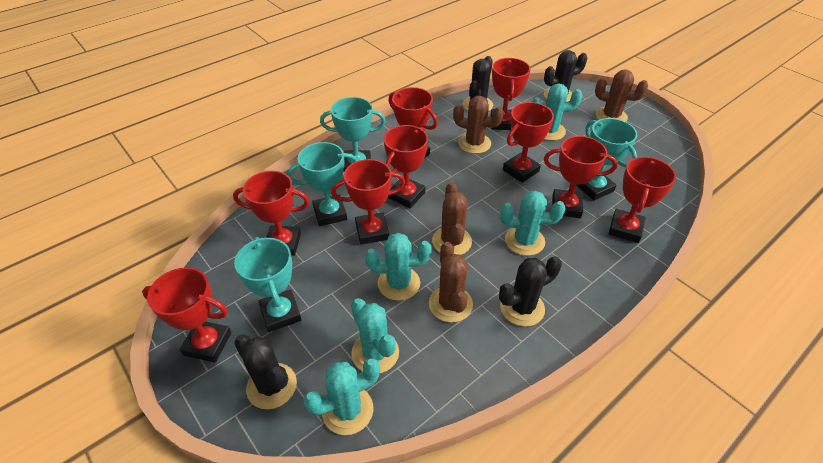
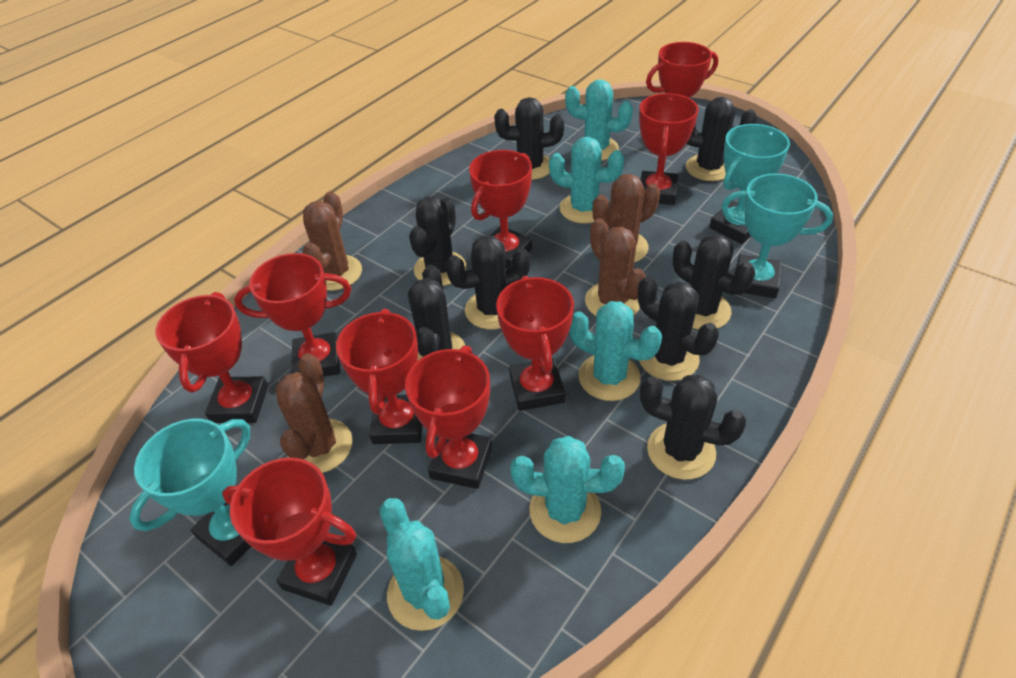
black cactus: [234,335,297,409] [463,56,493,112] [499,256,562,327] [544,50,587,102] = 4 -> [408,265,466,361] [409,196,466,286] [446,236,531,329] [494,97,564,180] [638,276,719,381] [640,375,747,480] [673,234,755,330] [686,97,757,181] = 8
turquoise trophy: [234,237,302,332] [287,142,358,226] [320,97,386,172] [576,118,637,200] = 4 -> [129,419,251,566] [709,124,790,244] [721,173,833,298] = 3

